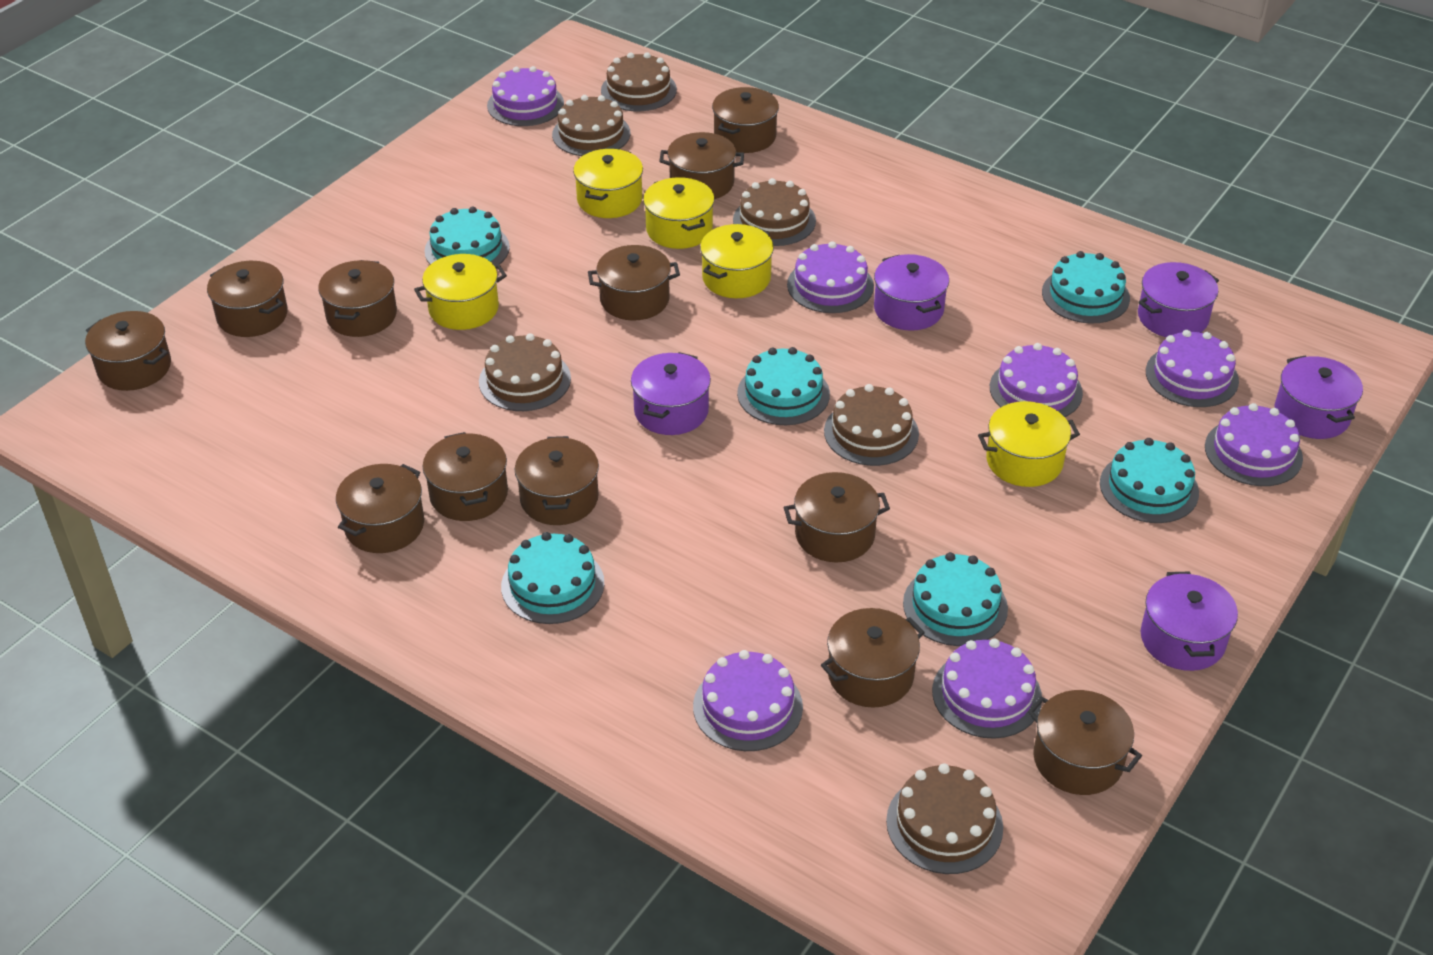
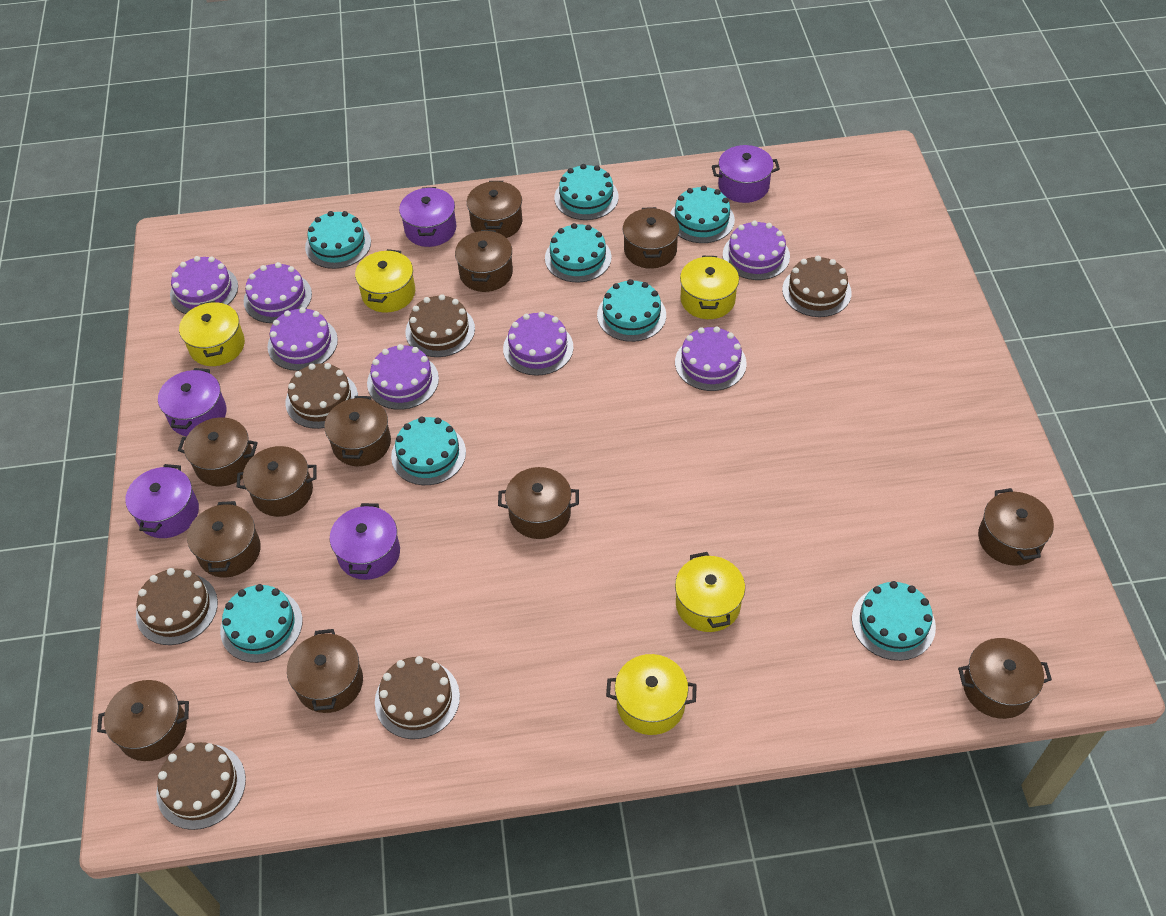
turquoise cake: [425,206,510,265] [501,532,604,624] [737,347,830,425] [903,552,1008,646] [1042,251,1130,324] [1100,438,1199,523] = 6 -> [220,584,302,663] [305,211,371,269] [391,417,466,485] [545,223,612,282] [555,164,619,220] [597,279,666,342] [670,186,735,243] [852,581,936,661] = 8

